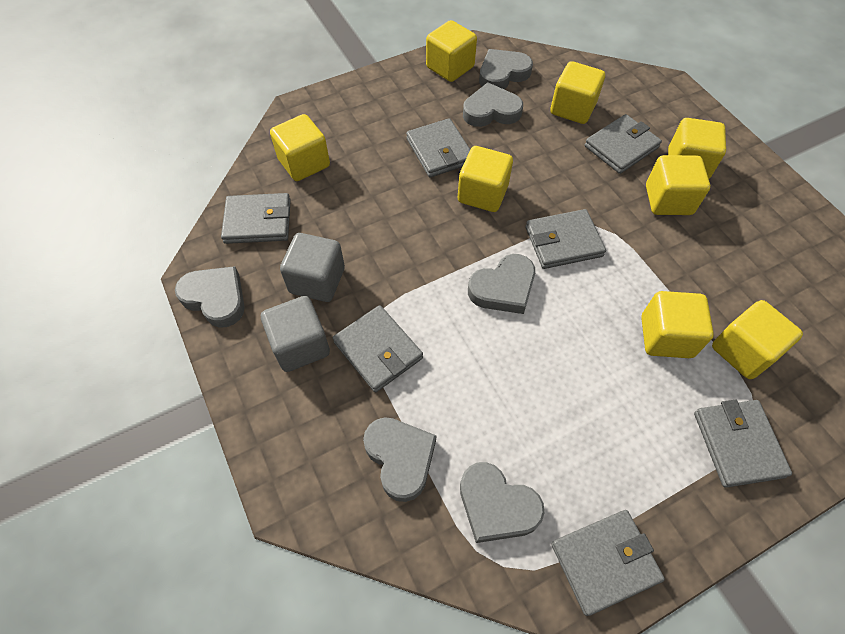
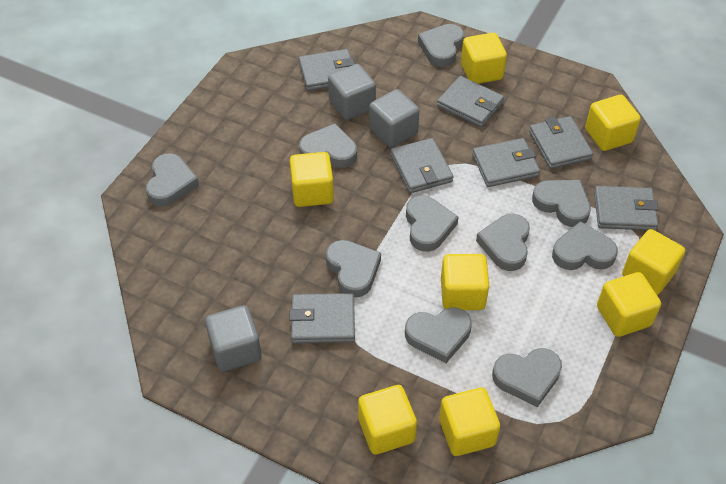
grey cube: [261,296,330,372] [280,233,345,302] = 2 -> [205,305,262,371] [328,64,376,120] [369,89,420,148] = 3
grey heart: [175,266,245,328] [363,417,436,502] [460,462,545,543] [463,82,523,127] [468,254,535,314] [479,49,533,89] = 6 -> [146,153,199,207] [299,123,357,168] [326,240,381,298] [405,307,472,363] [406,195,458,252] [418,24,464,67] [476,214,530,271] [492,348,562,407] [532,180,591,227] [552,221,618,270] = 10

